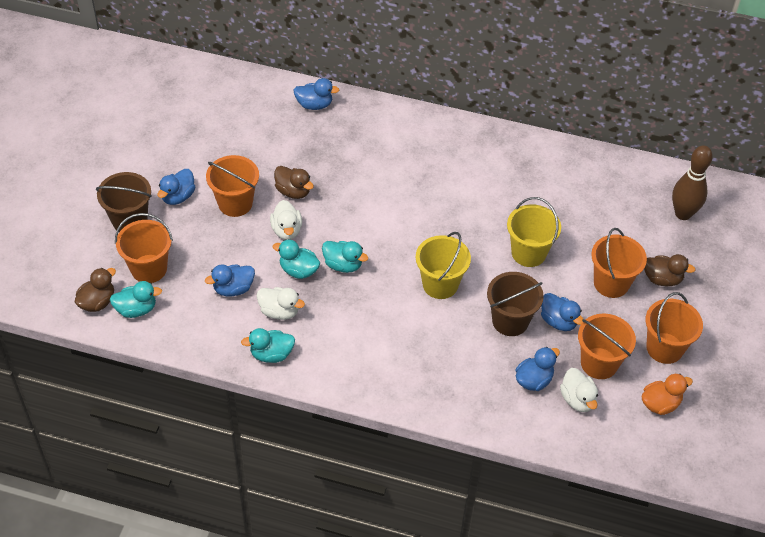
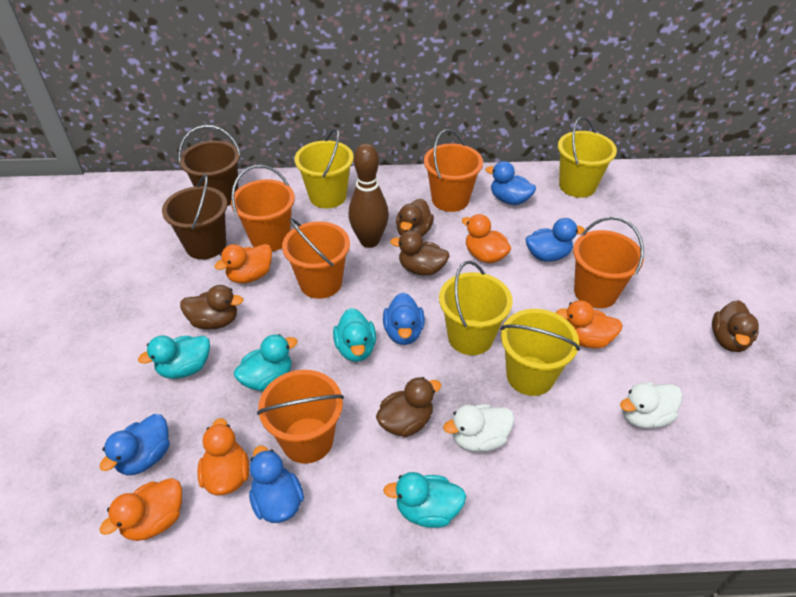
brown duck: [75,268,116,312] [274,166,314,199] [644,254,696,286] = 3 -> [180,285,243,329] [376,377,441,437] [390,230,449,276] [396,199,434,237] [712,300,759,352] = 5
orange duck: [642,374,693,415] = 1 -> [99,478,182,541] [197,418,249,495] [214,244,272,284] [462,214,511,263] [556,300,623,349] = 5
white duck: [257,287,305,320] [270,200,302,240] [560,368,598,412] = 3 -> [443,404,514,452] [620,382,682,428] = 2
yellow bucket: [416,232,471,299] [507,197,561,267] = 2 -> [295,128,354,208] [439,261,513,355] [500,309,580,396] [558,116,617,198] = 4

